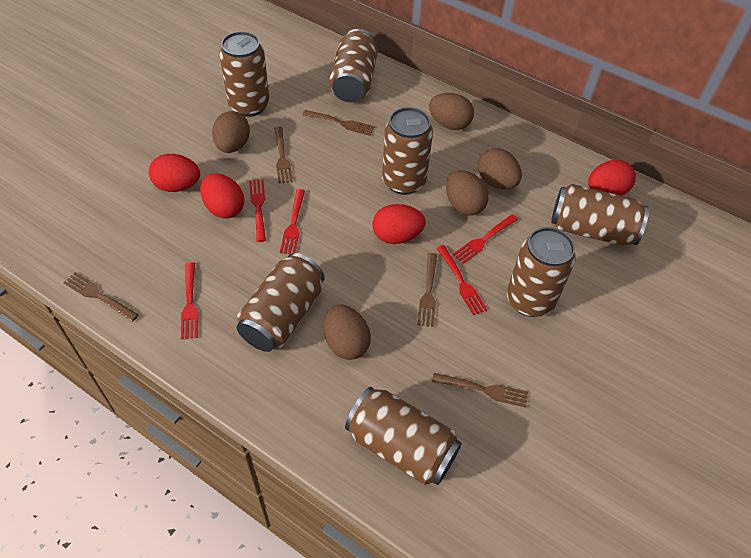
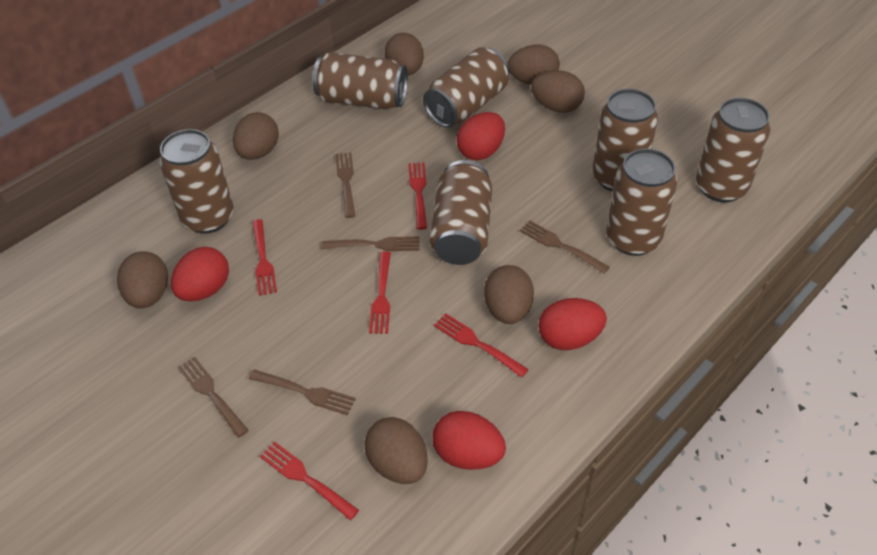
brown egg: [212,111,250,153] [324,305,371,360] [429,93,474,130] [446,170,489,216] [478,148,522,189] = 5 -> [117,251,168,309] [233,112,279,160] [364,417,428,484] [385,33,424,76] [484,265,534,324] [508,44,560,84] [531,70,585,113] = 7

